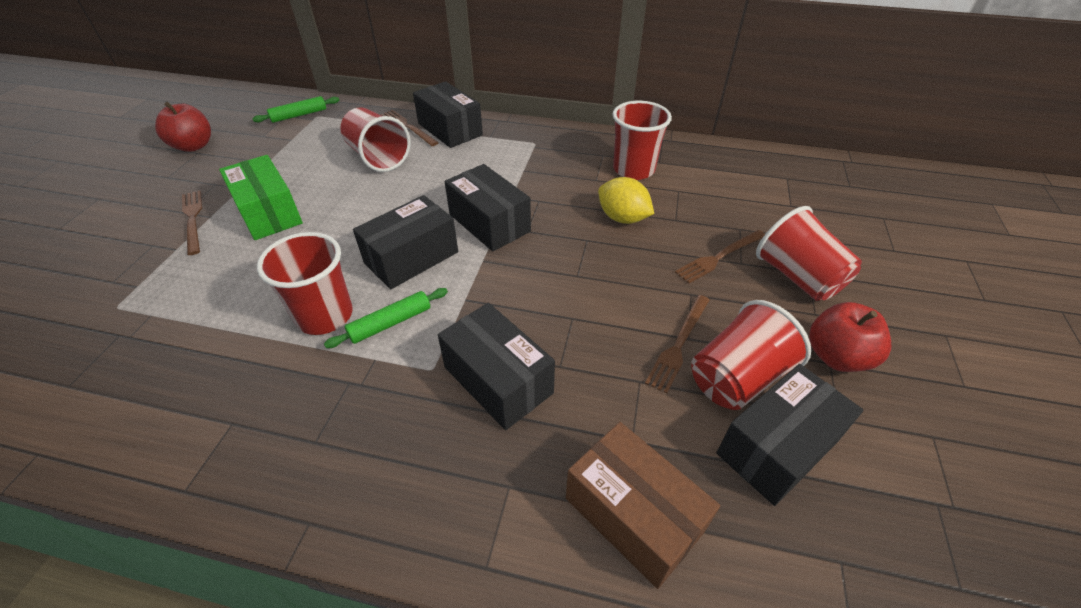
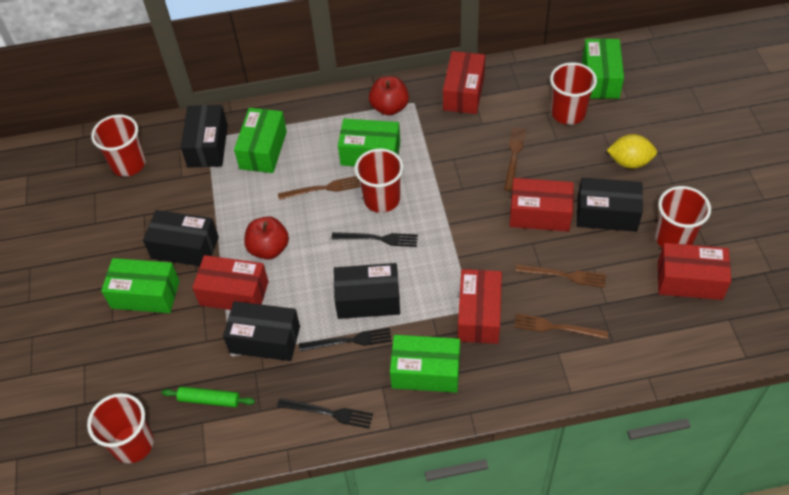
black fork: none = 0 -> [277,398,373,429] [299,328,392,351] [331,232,418,247] = 3
brown box: [566,422,720,589] = 1 -> none = 0
green box: [219,155,303,240] = 1 -> [101,258,180,313] [234,108,287,173] [338,119,400,166] [390,335,460,393] [582,39,624,99] = 5
green rolling pin: [252,96,339,123] [324,288,448,348] = 2 -> [162,387,255,407] = 1
red box: none = 0 -> [192,255,269,310] [443,51,485,114] [458,269,502,344] [510,178,574,232] [658,243,731,300] = 5

